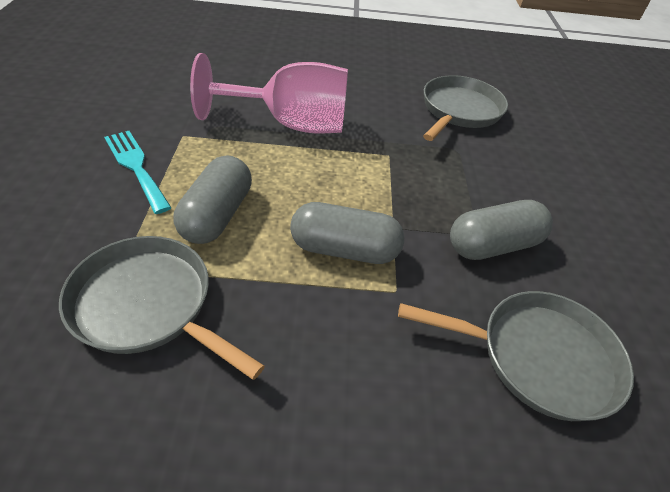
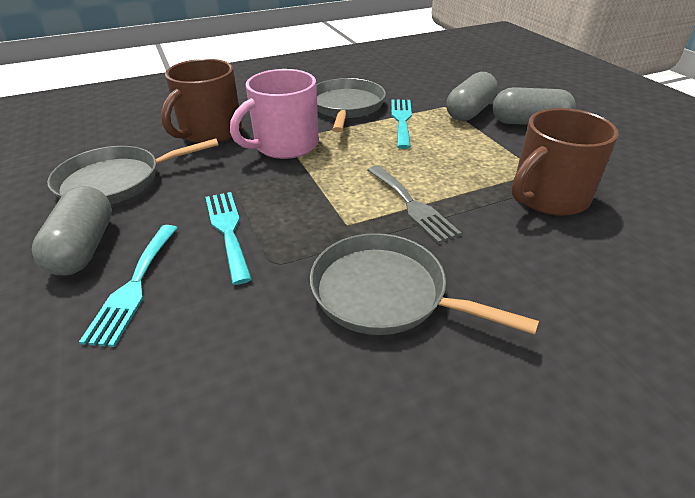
brown mug: none = 0 -> [161,59,242,143] [511,108,619,216] = 2
grey fork: none = 0 -> [368,165,461,243] = 1
pink goblet: [190,53,348,134] = 1 -> none = 0
pink mug: none = 0 -> [230,69,319,159] = 1
turquoise fork: [104,131,172,214] = 1 -> [79,225,177,347] [205,192,252,285] [391,99,412,149] = 3

